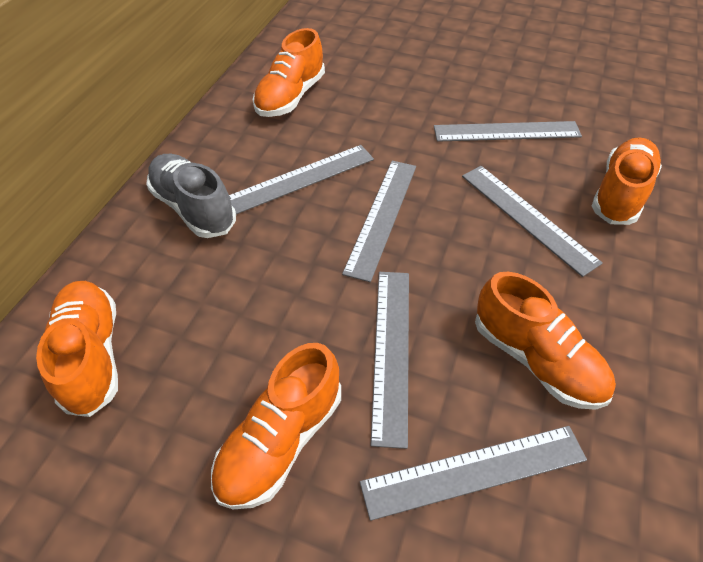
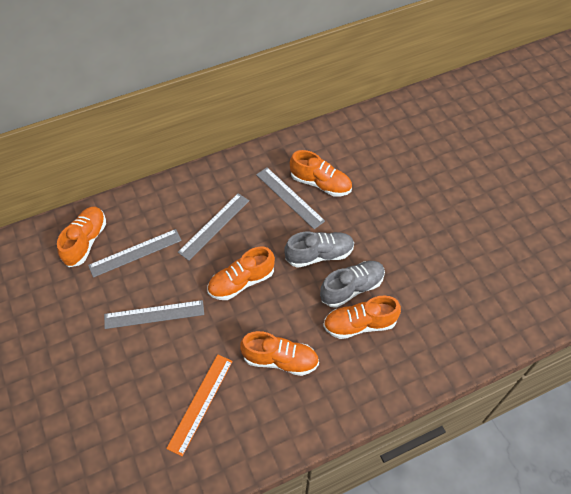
grey ruler: [229,145,374,214] [342,161,416,282] [360,426,587,521] [371,272,409,449] [434,121,582,142] [462,166,603,277] = 6 -> [88,229,182,278] [104,300,204,329] [178,193,249,260] [256,167,325,229] = 4
grey shoe: [146,154,236,238] = 1 -> [284,232,354,268] [320,261,385,308] = 2
orange ruler: none = 0 -> [166,354,233,456] = 1

